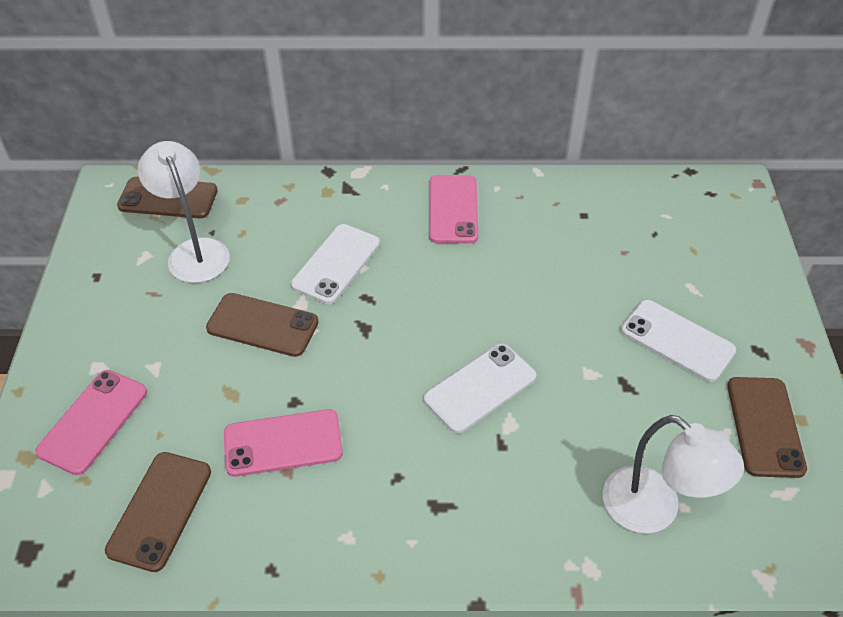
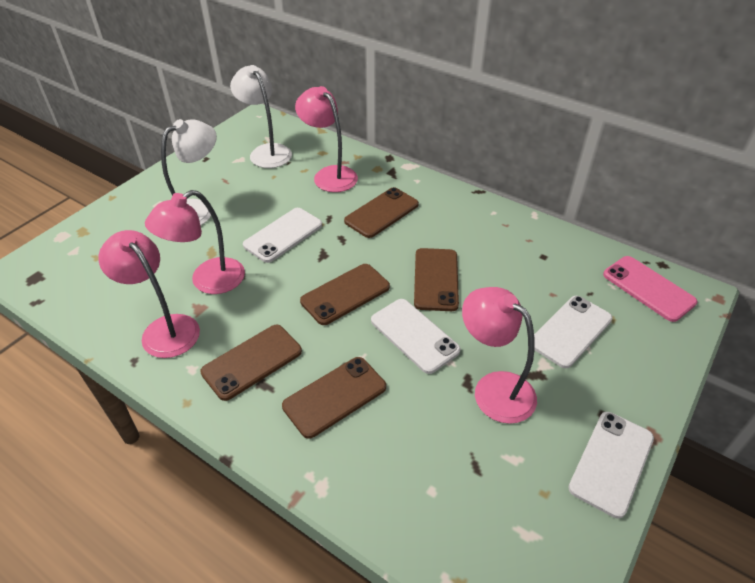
brown phone: [105,452,211,572] [117,177,218,218] [206,293,319,357] [727,377,807,478] = 4 -> [200,325,302,401] [282,357,386,439] [300,264,390,325] [344,187,419,238] [414,248,459,311] = 5
pink lamp: none = 0 -> [98,230,200,358] [145,190,245,294] [295,86,358,192] [462,287,537,424] = 4
pink phone: [35,370,147,475] [224,409,343,477] [429,175,478,244] = 3 -> [603,256,697,322] = 1
white phone: [291,224,380,304] [424,344,536,433] [621,300,736,382] = 3 -> [243,208,322,263] [371,299,461,374] [534,296,613,368] [568,412,654,519] = 4

